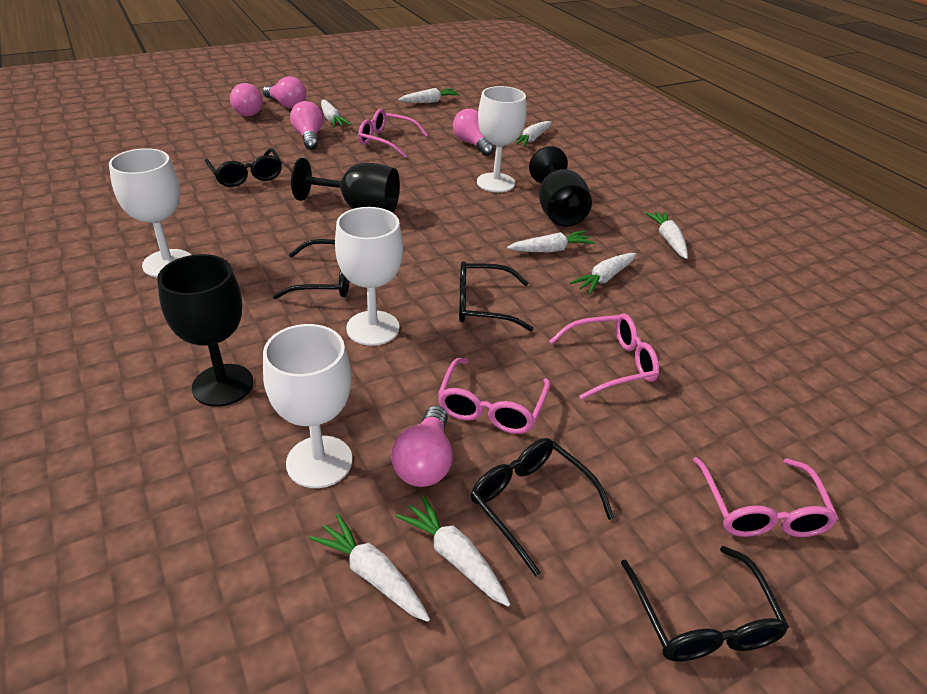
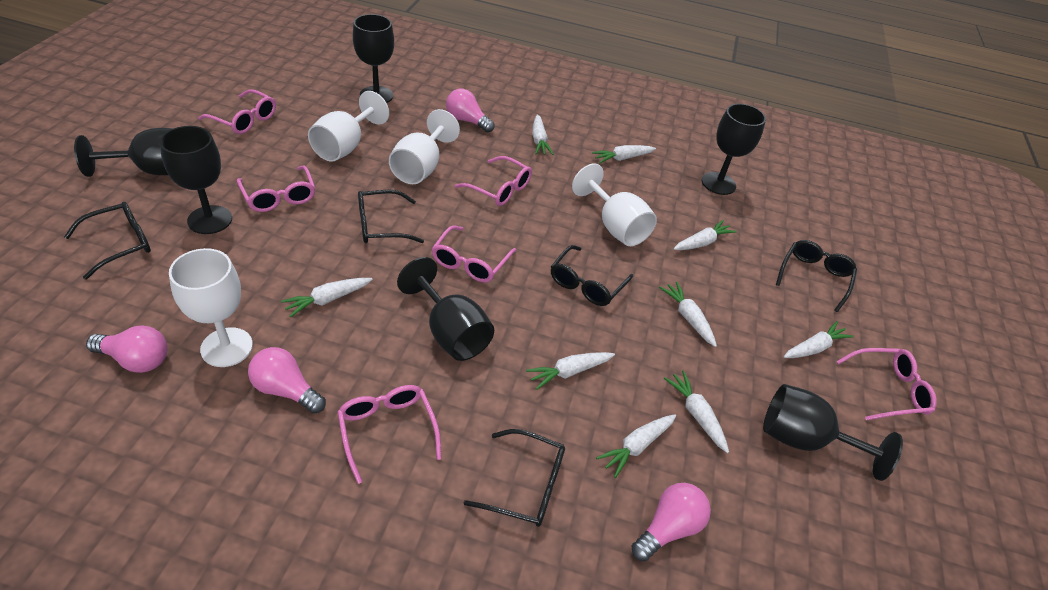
black goblet: [157,254,253,407] [291,158,400,213] [529,146,592,227] = 3 -> [74,128,172,177] [159,126,232,234] [353,14,394,103] [397,257,494,361] [702,104,766,195] [763,384,903,481] = 6
pink glasses: [358,109,428,158] [438,358,551,434] [549,313,659,400] [693,457,838,537] = 4 -> [198,89,276,134] [237,165,315,212] [338,385,442,484] [432,226,516,283] [455,156,532,206] [837,348,937,421] = 6
pink light bulb: [230,83,263,116] [263,76,306,109] [290,101,324,150] [391,406,453,487] [453,109,494,156] = 5 -> [86,326,168,373] [248,347,326,414] [446,89,495,133] [632,483,711,561] = 4
white carrot: [309,514,430,622] [321,100,351,128] [396,495,511,607] [398,88,460,103] [507,231,595,252] [516,121,552,147] [570,253,636,295] [645,211,688,259] = 8 -> [281,278,373,318] [526,352,615,390] [532,114,554,155] [592,145,656,163] [596,414,676,478] [659,282,717,347] [664,371,729,453] [673,220,737,250] [784,321,854,358] = 9

